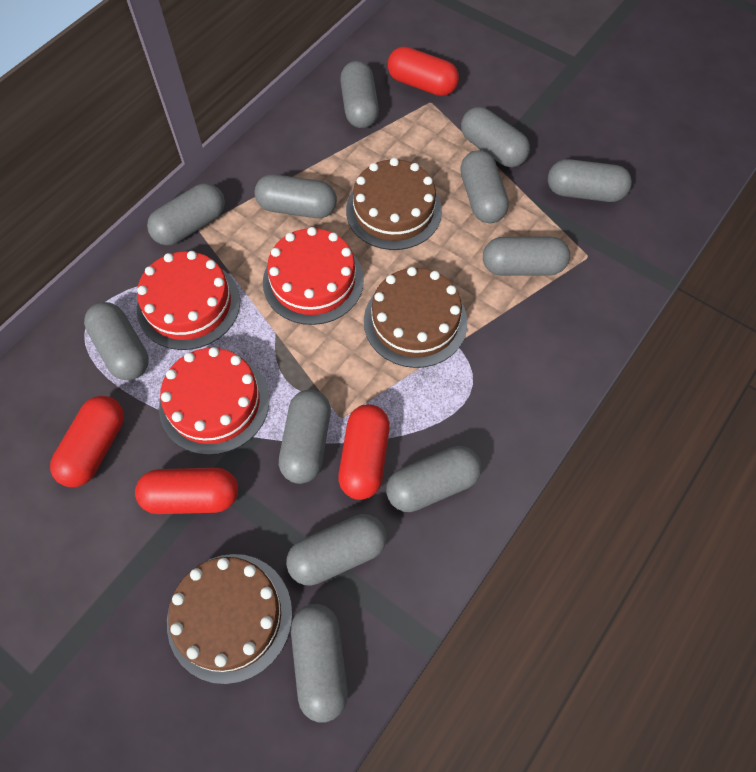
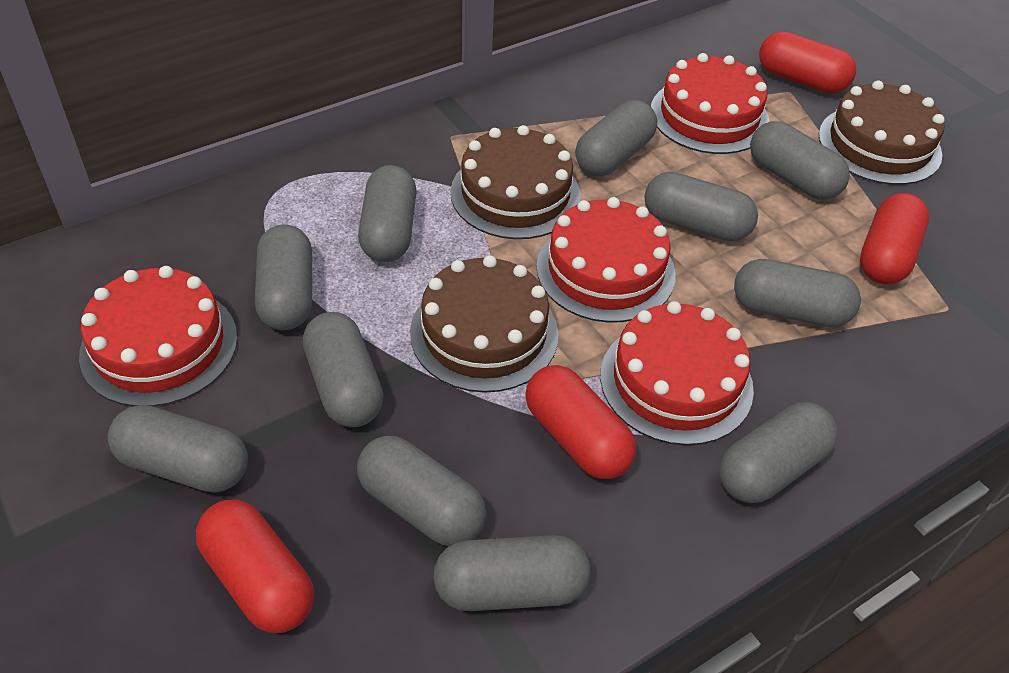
grey capsule: [84,302,149,380] [147,183,225,245] [255,174,337,218] [279,390,331,484] [286,514,387,586] [291,604,348,722] [340,61,379,128] [386,446,481,512] [460,150,509,223] [461,107,530,167] [483,237,570,276] [548,159,632,202] = 12 -> [108,405,248,493] [255,225,312,330] [303,312,384,427] [357,436,486,546] [358,165,416,262] [433,535,590,611] [575,100,657,176] [644,172,758,242] [719,402,838,503] [734,259,861,327] [750,121,850,200] = 11
red cake: [137,251,240,350] [159,347,269,455] [263,227,364,325] = 3 -> [79,266,237,407] [536,197,676,323] [600,301,754,445] [651,53,769,154] = 4

